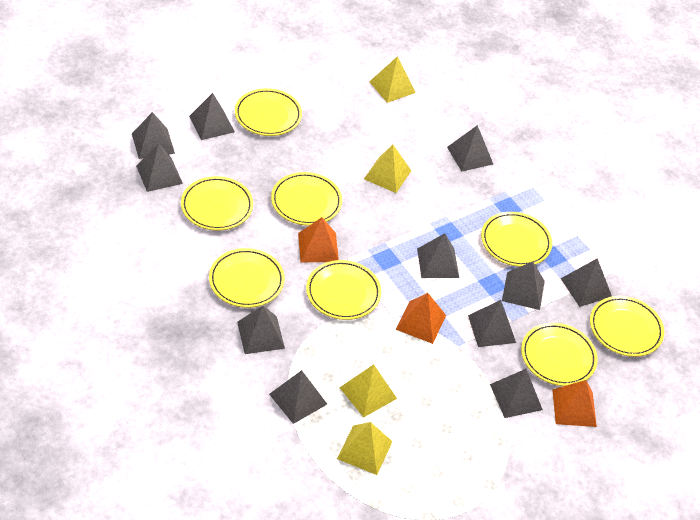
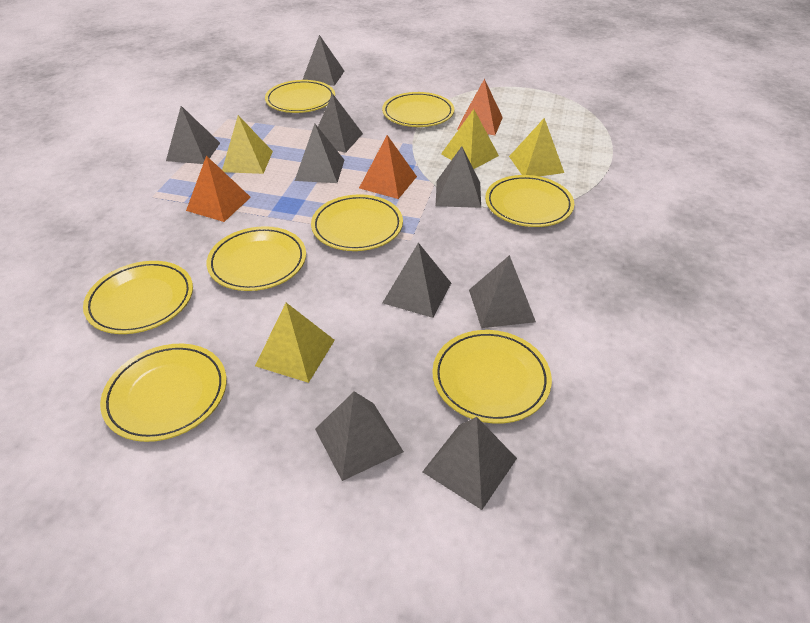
grey pyramid: [132,112,175,159] [136,144,183,192] [189,93,235,140] [237,305,285,354] [269,370,327,424] [417,233,459,278] [447,125,493,171] [468,300,516,347] [490,369,543,418] [502,261,545,310] [560,258,612,307] = 11 -> [166,106,220,164] [295,124,344,183] [302,35,344,86] [315,391,404,481] [318,94,363,153] [383,243,451,318] [422,417,517,510] [436,146,481,208] [469,255,536,328] = 9

